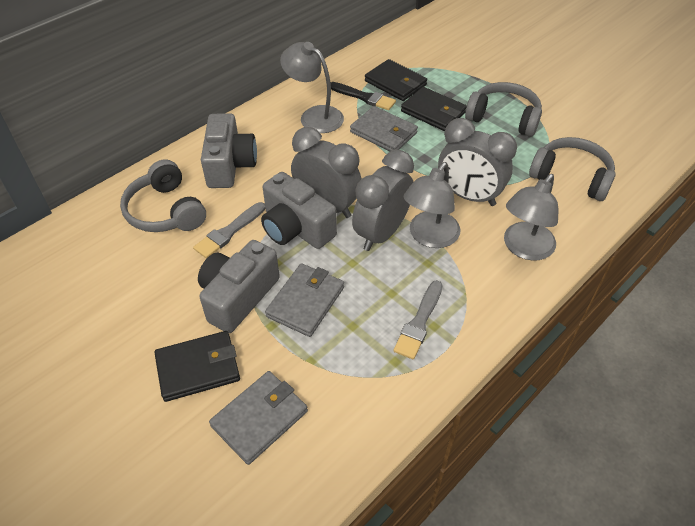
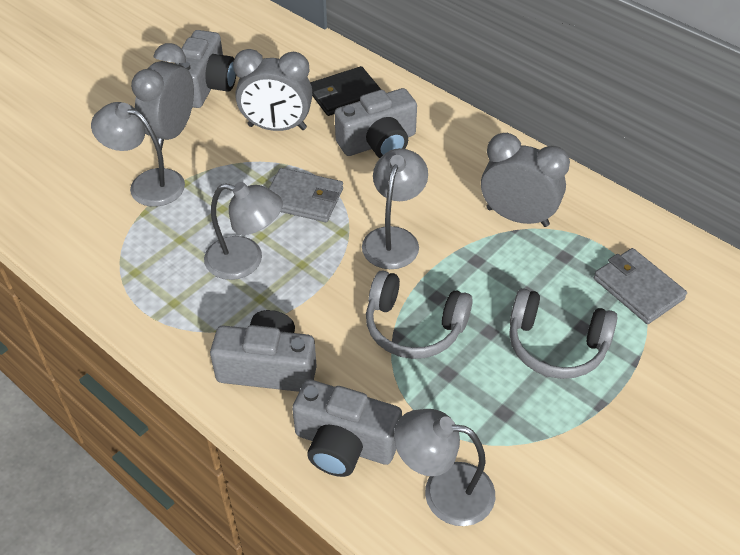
black brush: [331,82,396,110] = 1 -> none = 0
black wallet: [154,331,240,402] [365,59,427,101] [401,87,467,131] = 3 -> [310,66,381,116] = 1
grey brush: [193,202,266,258] [393,280,443,359] = 2 -> none = 0
grey camera: [198,240,280,333] [201,113,257,188] [261,172,337,249] = 3 -> [175,30,236,108] [210,310,317,392] [292,379,402,477] [335,88,417,158] = 4
grey headphones: [120,159,206,232] [465,82,542,137] [529,137,616,201] = 3 -> [366,270,473,359] [509,288,618,379] = 2
grey lamp: [280,42,344,133] [404,162,460,248] [504,174,558,261] = 3 -> [91,102,185,207] [204,182,283,280] [362,148,428,269] [394,409,495,526] = 4
grey wallet: [209,371,308,465] [265,263,344,337] [350,106,418,151] = 3 -> [269,168,343,222] [594,248,687,324] = 2

